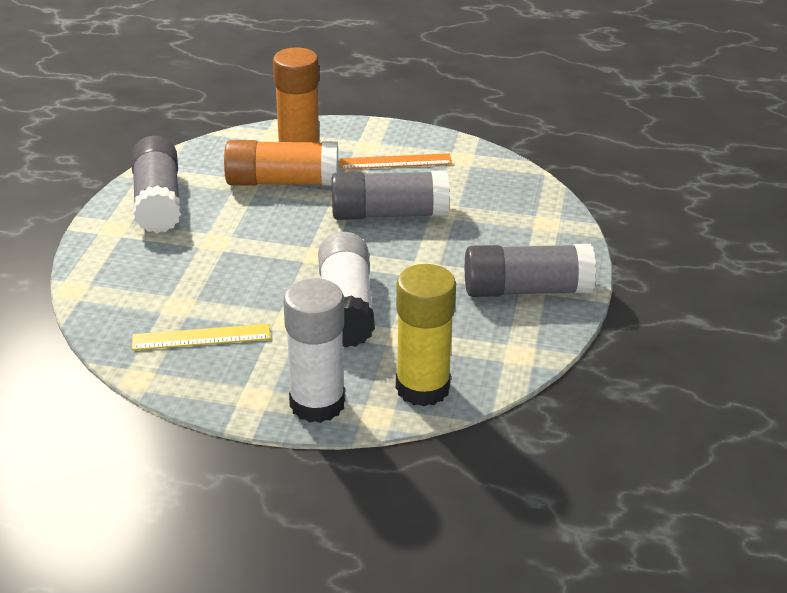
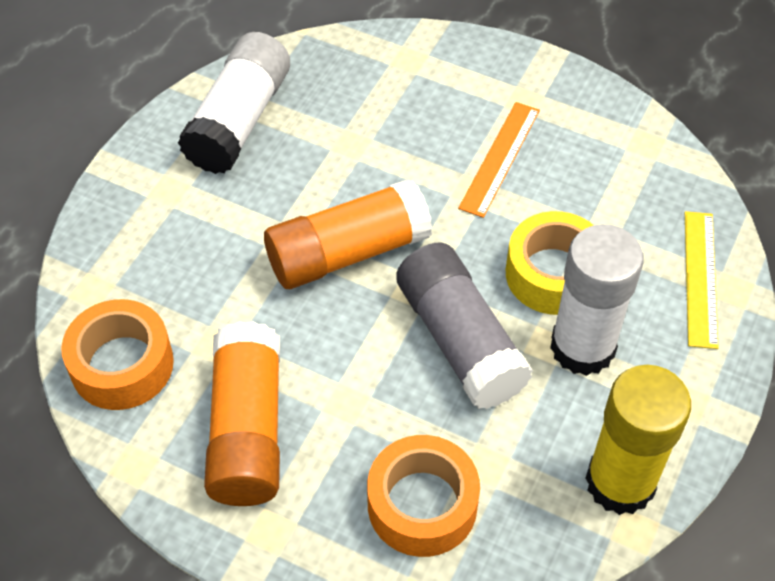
grey glue stick: [131,136,181,233] [332,170,449,220] [465,244,596,297] = 3 -> [396,243,533,409] = 1
orange tape: none = 0 -> [61,299,174,410] [367,435,480,557] = 2
yellow tape: none = 0 -> [506,211,593,315] = 1

